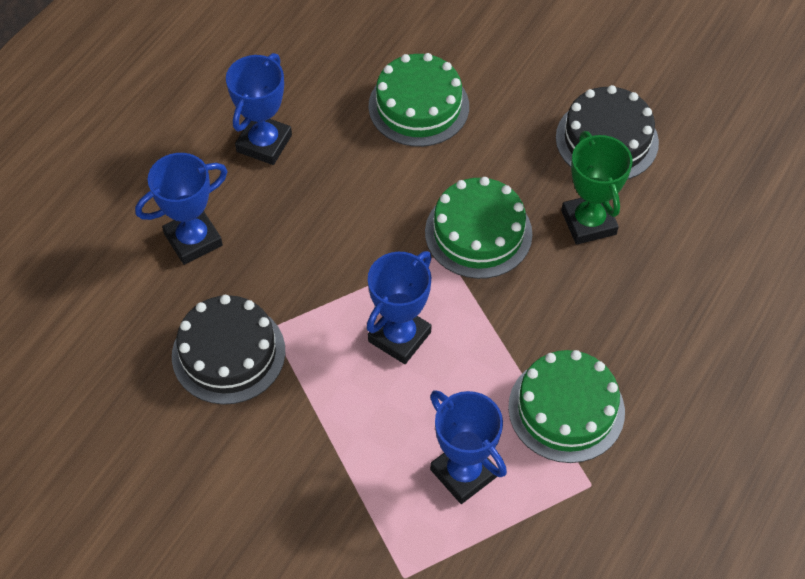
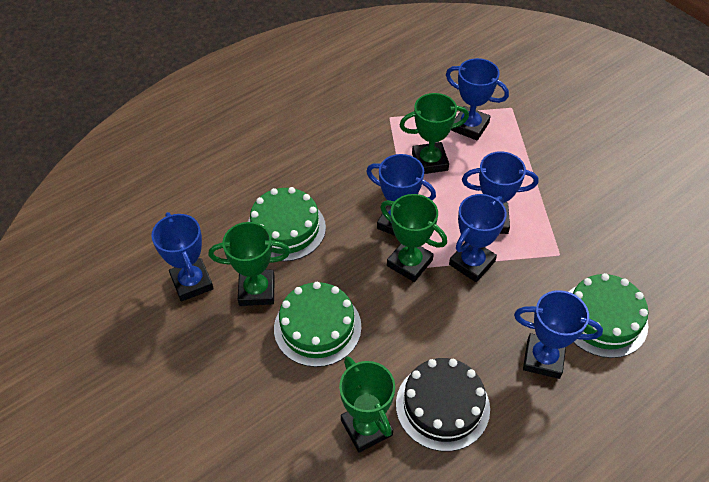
black cake: [172,295,285,405] [556,85,659,180] = 2 -> [396,358,490,451] = 1
blue trophy: [135,153,228,265] [226,53,292,165] [367,251,432,364] [430,390,507,504] = 4 -> [151,212,214,301] [366,154,436,236] [446,58,509,141] [449,194,507,282] [462,151,538,234] [514,290,603,379] = 6
green trophy: [561,131,633,245] = 1 -> [209,222,290,306] [339,356,395,453] [381,194,447,282] [400,93,469,174] = 4

